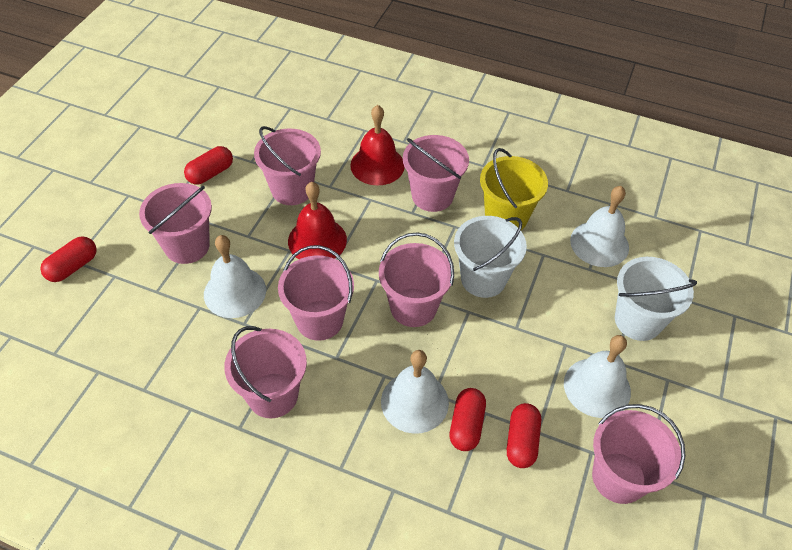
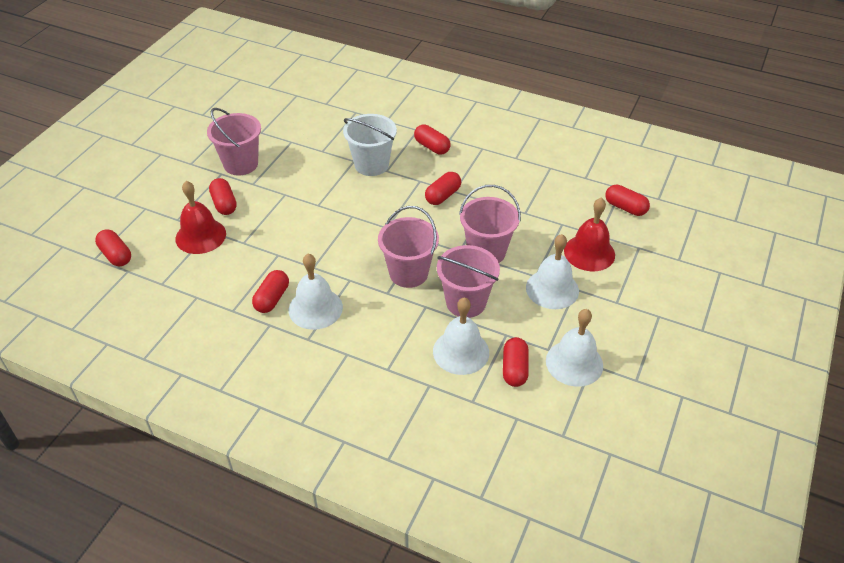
pink bucket: [139,183,212,264] [224,326,307,418] [254,126,321,205] [278,245,354,341] [379,232,454,327] [403,135,469,212] [592,404,685,504] = 7 -> [207,108,261,175] [378,206,439,288] [437,245,500,318] [459,185,521,263] = 4
red capsule: [40,236,97,282] [184,146,233,185] [450,388,486,451] [507,403,541,468] = 4 -> [95,229,131,267] [209,178,237,215] [252,270,289,313] [414,125,451,154] [425,172,461,205] [503,337,529,387] [605,184,650,216] = 7
white bucket: [454,216,527,298] [615,257,697,341] = 2 -> [343,114,397,176] = 1
yellow bucket: [480,148,548,230] = 1 -> none = 0

